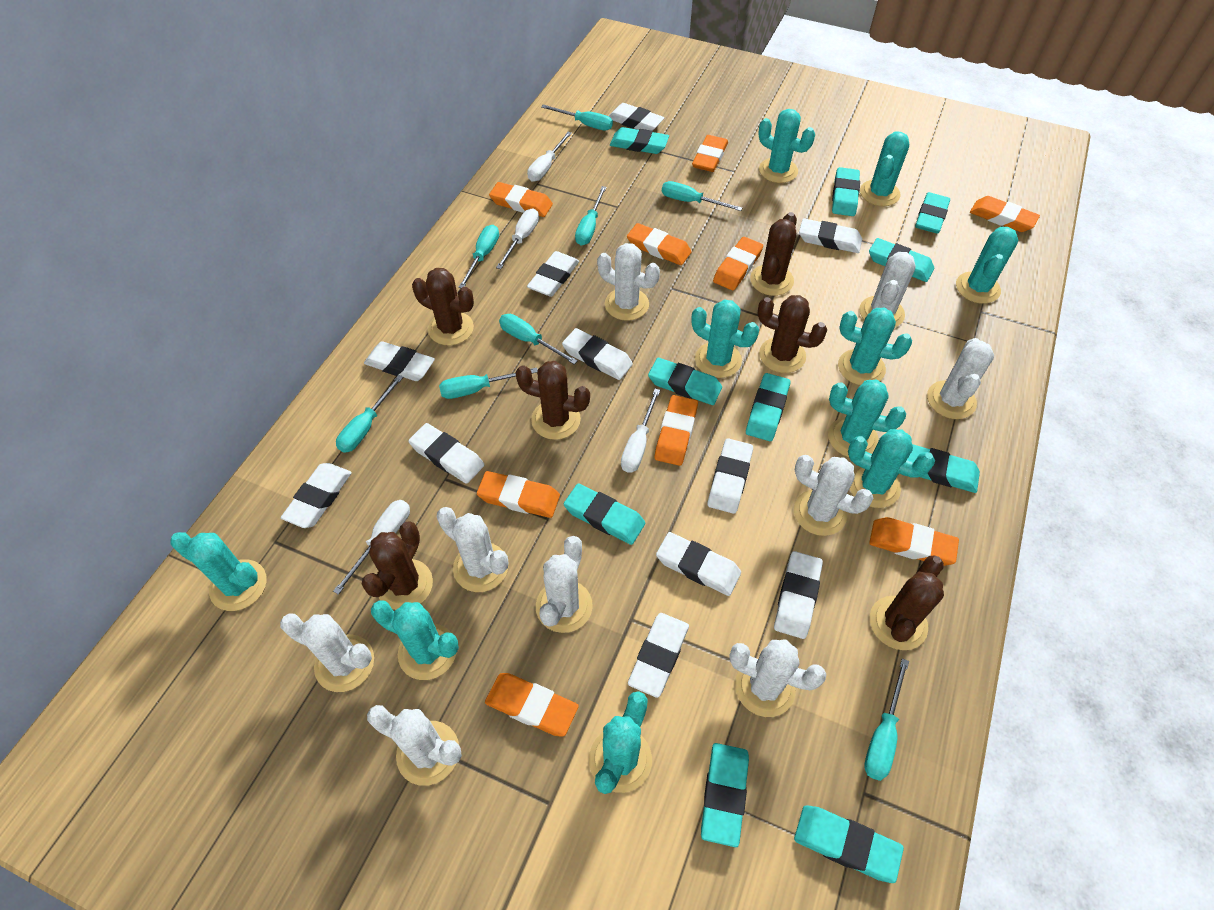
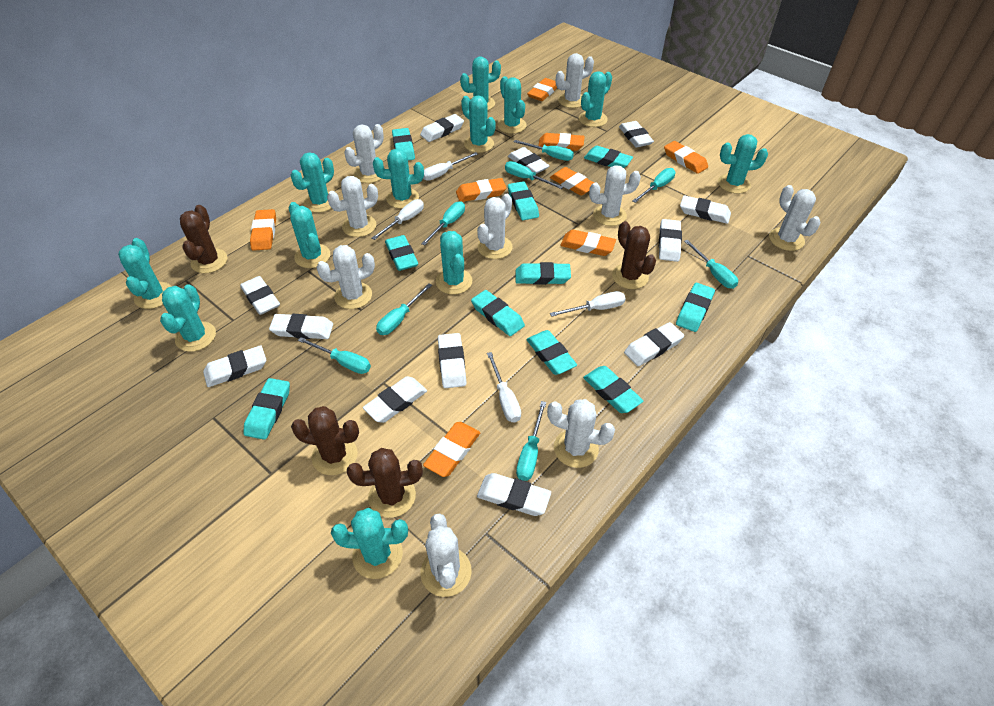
brown cactus: [362,521,433,610] [412,268,474,345] [516,361,590,440] [750,212,797,296] [758,295,827,373] [870,555,944,650] = 6 -> [180,205,228,273] [291,406,359,475] [347,448,423,518] [612,221,656,289] = 4
orange eraser: [477,471,560,518] [485,673,579,737] [489,182,553,217] [627,223,692,265] [655,395,698,466] [692,135,728,172] [713,237,763,290] [869,517,959,566] [970,196,1040,232] = 9 -> [250,209,276,251] [423,422,480,477] [456,178,506,202] [527,78,557,101] [538,133,585,151] [550,167,594,196] [560,230,616,256] [664,141,708,174] = 8
turquoise cactus: [170,532,267,611] [371,600,459,680] [589,691,652,794] [691,299,759,378] [758,109,815,183] [828,380,906,457] [838,307,912,385] [848,429,935,508] [860,132,909,206] [956,227,1018,304] = 10 -> [118,238,172,309] [160,284,216,352] [289,202,330,268] [291,152,334,213] [331,508,408,579] [373,149,424,208] [436,231,472,295] [460,56,501,110] [461,96,496,153] [497,76,527,134] [579,71,612,127] [718,134,768,194] = 12
white eraser: [281,463,352,528] [364,341,435,381] [408,423,484,484] [527,251,579,297] [562,328,633,380] [609,103,664,131] [628,613,689,698] [656,532,741,596] [708,438,753,514] [774,551,823,639] [799,219,862,253] = 11 -> [203,345,266,387] [240,276,280,315] [269,314,333,339] [363,376,427,423] [420,114,464,142] [438,333,467,388] [477,473,551,516] [508,147,549,174] [619,121,654,147] [624,322,684,366] [659,219,682,262] [680,195,731,224] = 12

